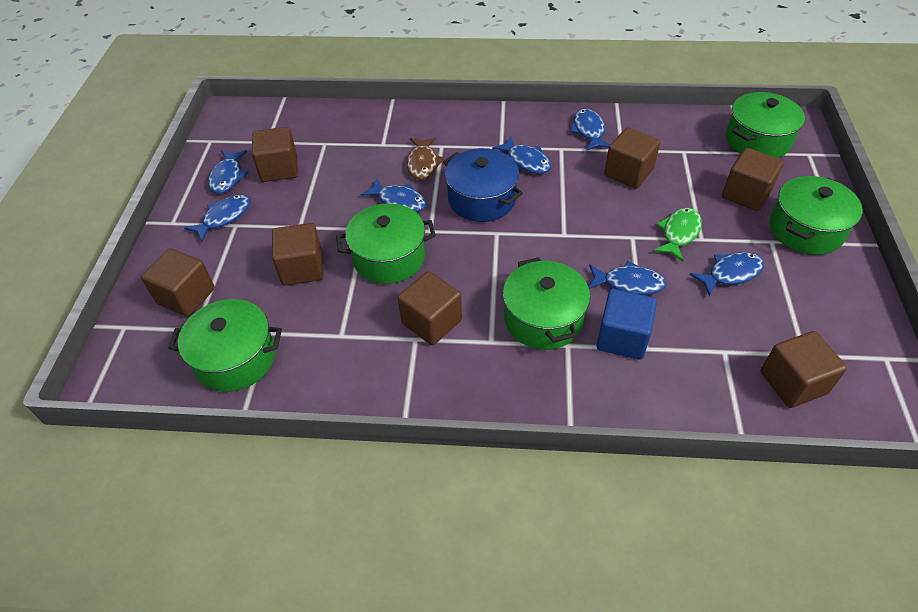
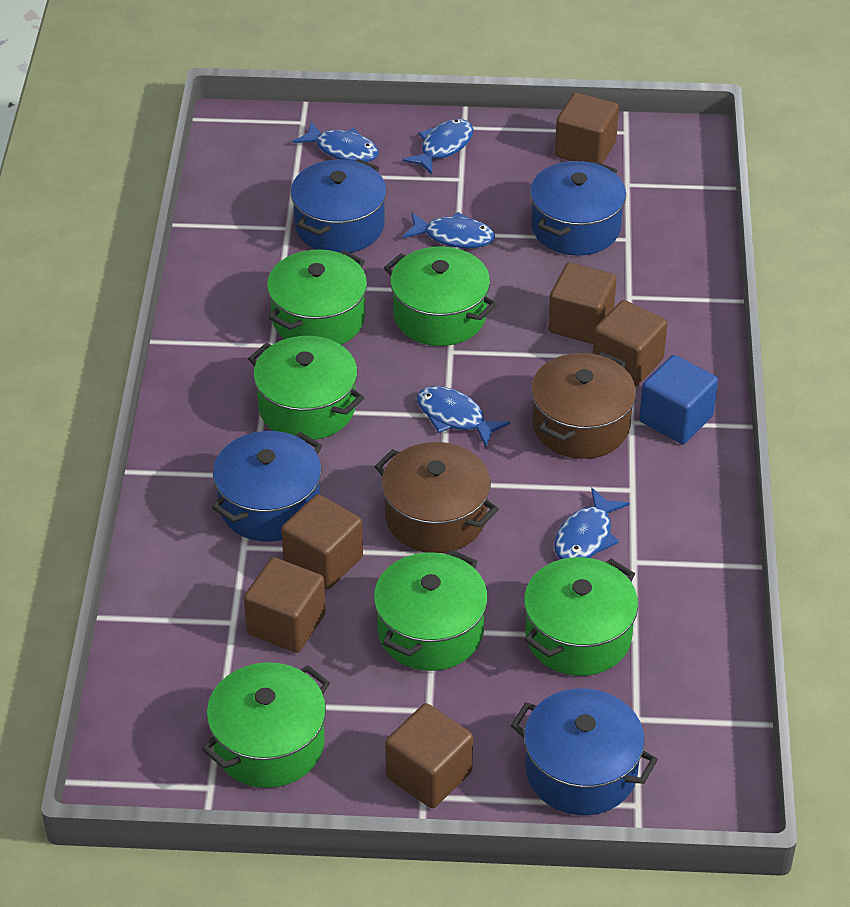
blue fish: [184,195,250,242] [208,150,249,194] [360,178,426,212] [492,137,551,174] [570,109,610,151] [588,261,666,295] [689,252,764,297] = 7 -> [293,121,379,162] [402,119,473,175] [403,212,495,248] [417,386,510,447] [554,488,629,559] = 5
blue pot: [443,148,523,222] = 1 -> [212,431,322,541] [291,159,387,253] [511,688,658,815] [530,161,626,256] = 4
brown cube: [141,248,215,317] [252,127,298,182] [272,223,324,285] [398,271,462,345] [604,127,660,189] [722,148,784,211] [761,331,847,408] = 7 -> [244,557,326,653] [281,494,363,590] [385,703,473,808] [548,263,617,344] [555,92,619,164] [592,300,668,387] = 6
brown fish: [407,137,444,180] = 1 -> none = 0
brown pot: none = 0 -> [375,442,499,553] [531,352,636,459] = 2
green fish: [653,208,702,261] = 1 -> none = 0
green pot: [168,299,282,392] [336,203,436,284] [503,257,590,350] [726,92,805,158] [770,176,863,255] = 5 -> [202,662,330,788] [248,336,364,440] [267,249,367,345] [374,550,488,671] [384,246,497,346] [524,557,638,676] = 6

